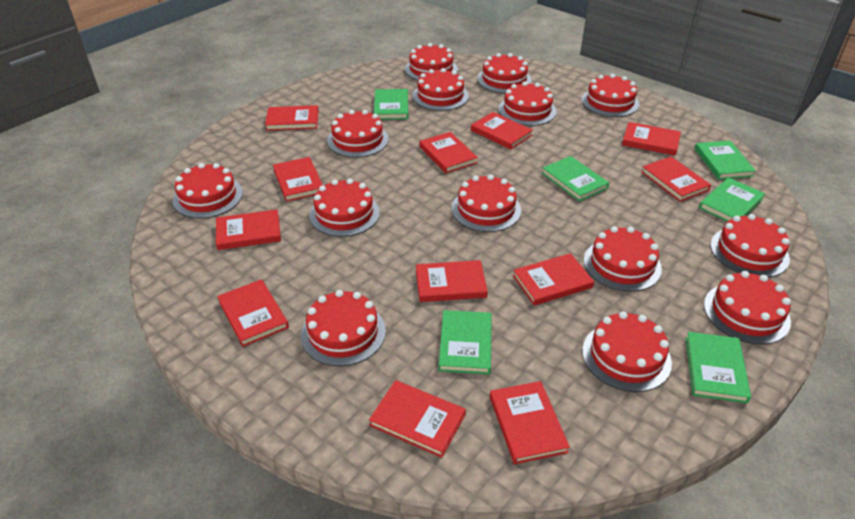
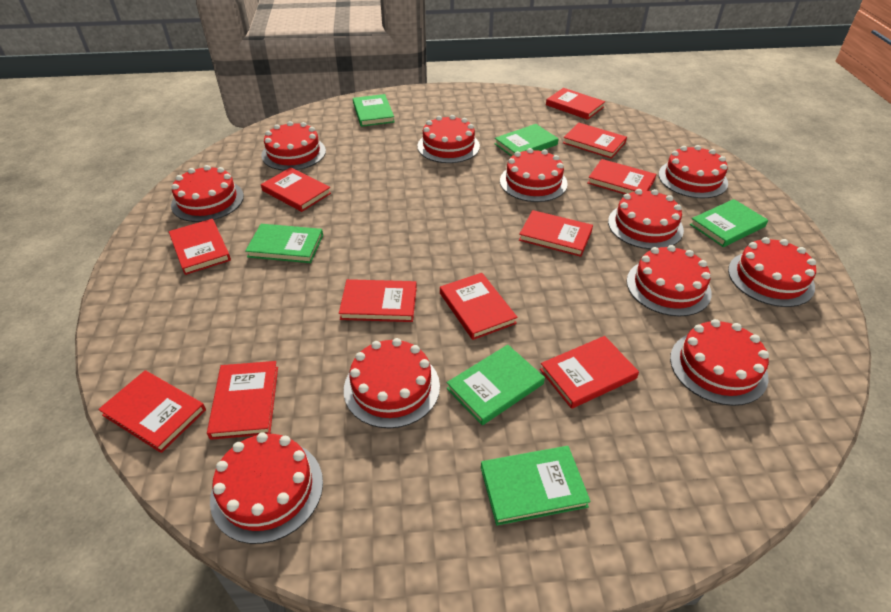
red book: [216,210,281,250] [217,279,289,347] [265,105,318,131] [273,157,323,202] [369,380,466,458] [416,260,488,302] [419,132,478,173] [471,112,533,150] [490,381,570,464] [513,253,594,306] [622,122,681,156] [641,157,711,202] = 12 -> [98,370,206,453] [169,219,231,275] [207,361,278,440] [261,167,331,212] [339,279,417,322] [440,273,518,340] [519,210,593,257] [540,336,639,409] [546,88,605,120] [563,123,627,159] [588,159,656,194] = 11
red cake: [173,163,243,218] [301,290,386,366] [309,179,380,237] [327,110,389,157] [405,43,458,80] [413,68,469,111] [452,174,521,232] [477,53,532,93] [499,81,557,126] [582,74,639,117] [582,311,672,392] [584,226,662,292] [704,271,791,344] [710,214,790,277] = 14 -> [171,165,244,222] [210,432,323,544] [261,121,326,171] [344,338,440,428] [417,115,480,163] [500,148,568,202] [608,189,684,249] [627,245,712,317] [658,145,728,198] [670,319,769,406] [728,237,816,307] = 11

